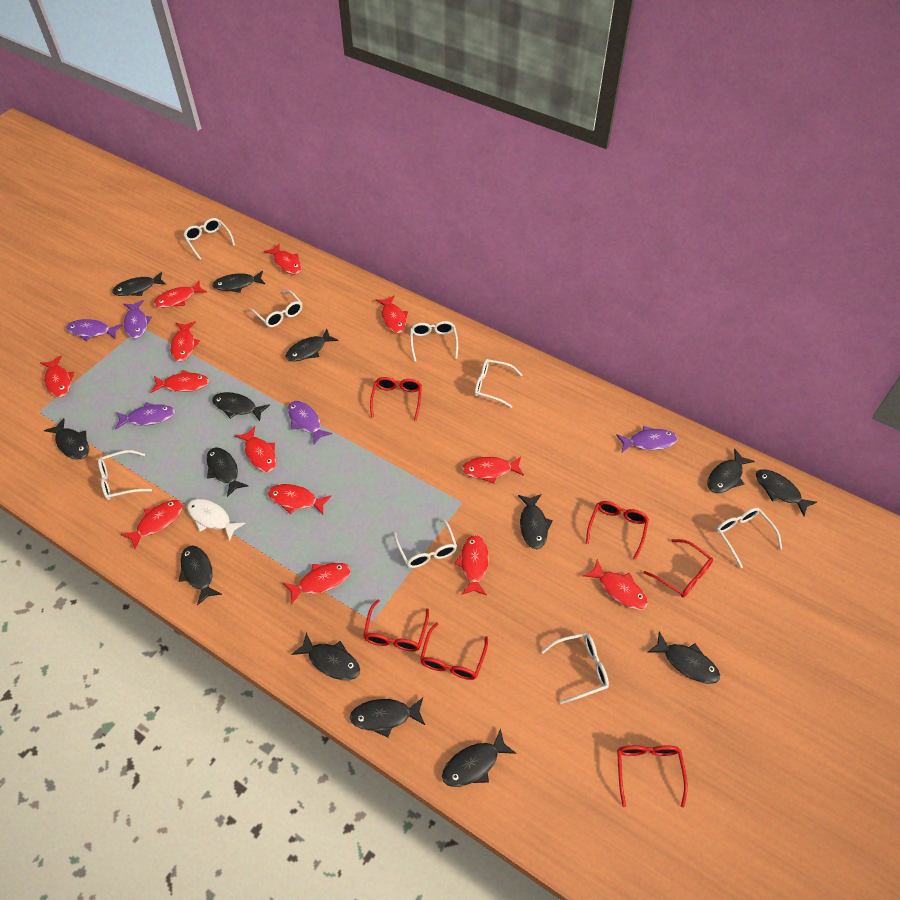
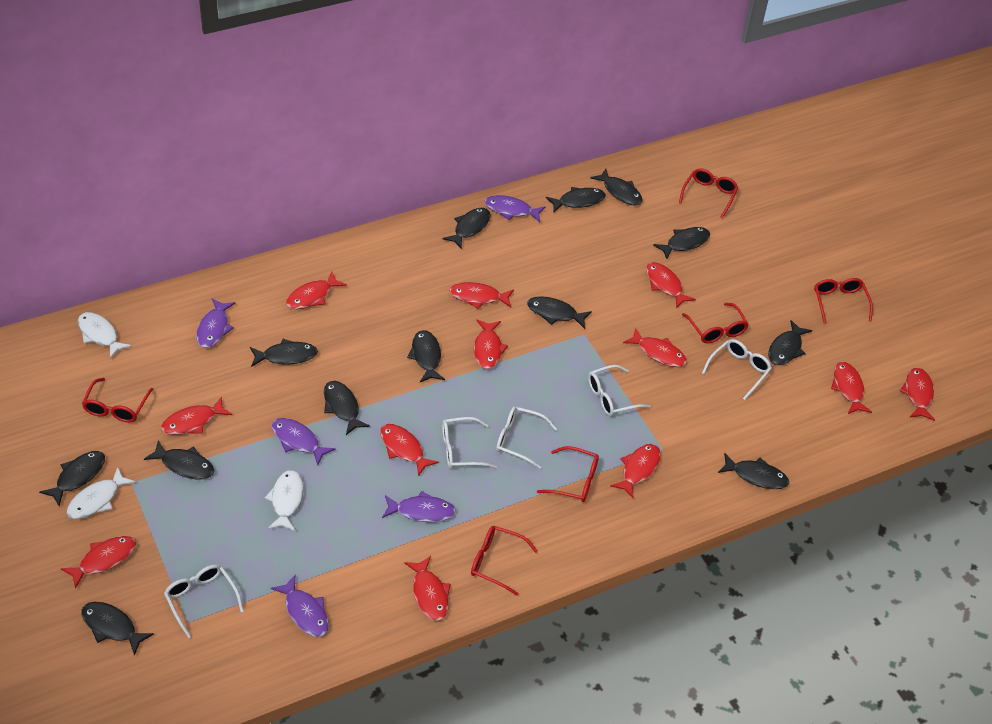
black fish: [44,418,89,460] [112,272,166,296] [179,545,222,605] [206,447,248,497] [212,271,265,293] [212,392,270,421] [285,329,338,362] [291,633,360,680] [350,698,425,737] [442,728,516,787] [518,494,553,549] [648,631,720,684] [707,449,754,493] [756,469,817,516] = 14 -> [39,451,105,506] [81,602,154,656] [144,441,215,479] [250,339,318,367] [324,381,370,435] [407,330,445,382] [443,208,491,249] [527,296,592,329] [546,187,606,213] [590,169,642,205] [653,227,710,259] [718,453,789,489] [768,320,812,365] = 13
red fish: [40,356,74,397] [121,500,183,549] [150,370,209,393] [153,281,207,308] [170,321,200,362] [235,426,277,472] [264,244,302,274] [268,484,331,515] [283,563,351,604] [376,295,408,333] [454,535,489,595] [462,457,524,484] [583,559,648,610] = 13 -> [61,536,136,589] [161,396,232,435] [286,272,347,309] [380,424,439,477] [404,556,451,621] [449,282,514,309] [474,320,508,369] [610,444,661,499] [623,328,687,367] [646,262,696,308] [831,362,872,414] [900,368,935,421] = 12
white fish: [187,499,246,541] = 1 -> [66,467,136,519] [78,312,131,359] [264,470,304,531] = 3
white glasses: [98,450,152,500] [183,218,235,260] [250,290,303,327] [394,518,457,568] [410,321,458,362] [474,359,523,408] [541,633,609,704] [716,507,782,568] = 8 -> [164,564,244,638] [442,417,497,469] [496,406,557,469] [588,365,651,416] [702,339,772,400] = 5

